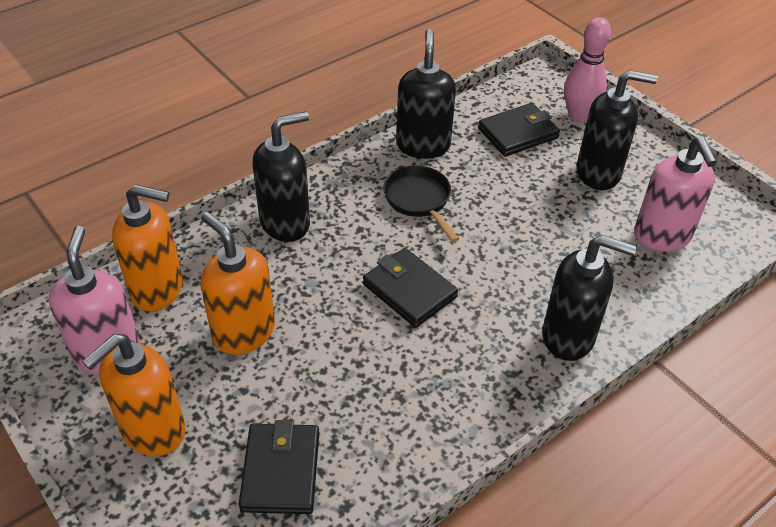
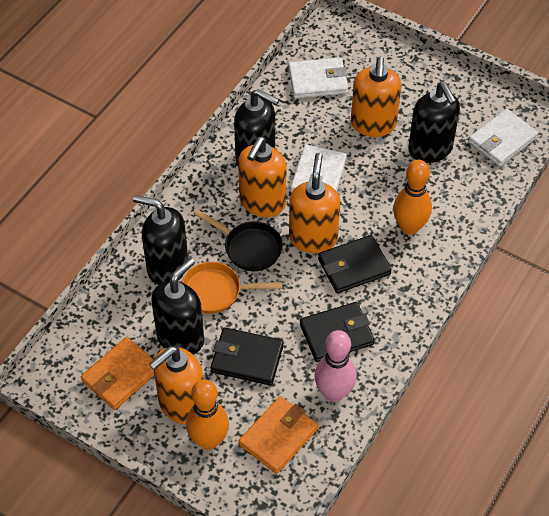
orange bowling pin: none = 0 -> [186,380,229,450] [393,160,432,235] = 2
orange pan: none = 0 -> [182,262,282,314] = 1
orange soap dispenser: [82,334,186,456] [112,184,183,311] [200,212,275,355] = 3 -> [149,346,203,424] [238,137,287,217] [289,153,340,253] [351,57,401,137] = 4
orange wallet: none = 0 -> [81,337,154,410] [239,396,318,474] = 2
pink soap dispenser: [49,226,141,374] [634,136,717,252] = 2 -> none = 0
white wallet: none = 0 -> [288,57,348,99] [290,145,347,193] [468,109,538,167] = 3

